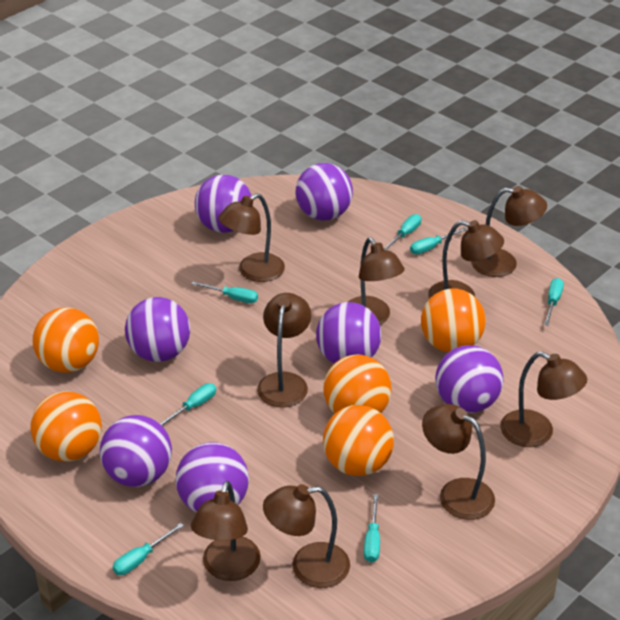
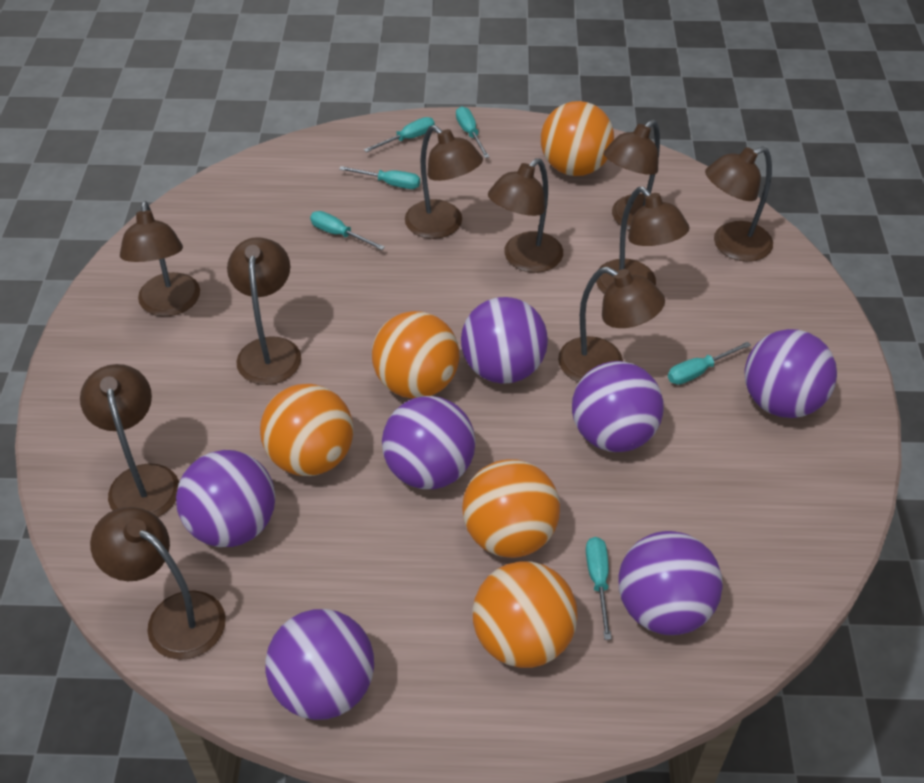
brown lamp: [191,481,261,581] [218,193,285,282] [257,293,311,407] [263,484,350,588] [348,238,405,325] [422,404,495,520] [428,220,504,299] [471,186,547,277] [500,351,587,447] = 9 -> [80,364,179,517] [90,507,226,660] [120,201,200,316] [227,237,301,385] [405,125,483,239] [488,158,563,273] [558,267,665,382] [596,187,690,294] [604,119,660,230] [705,146,773,262] = 10
turquoise screwdriver: [113,523,184,575] [159,383,216,426] [192,281,258,303] [364,494,380,563] [384,214,421,250] [410,228,467,254] [544,278,564,325] = 7 -> [310,211,385,250] [339,166,420,189] [364,117,435,152] [456,106,490,158] [586,537,611,640] [668,342,751,385] = 6

